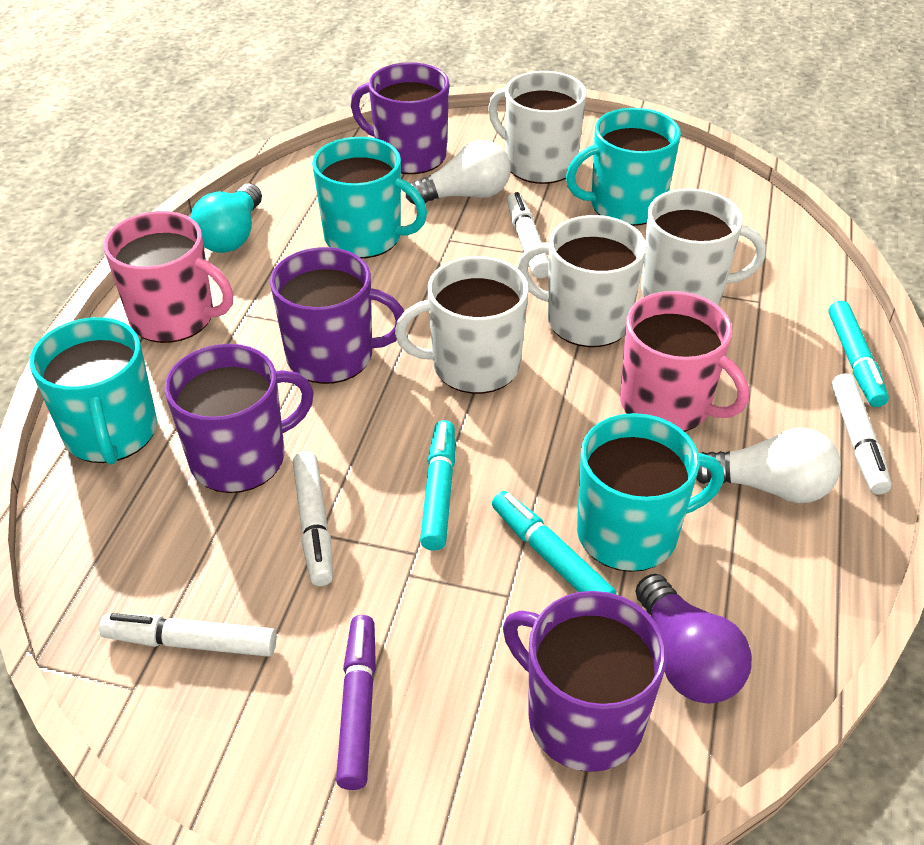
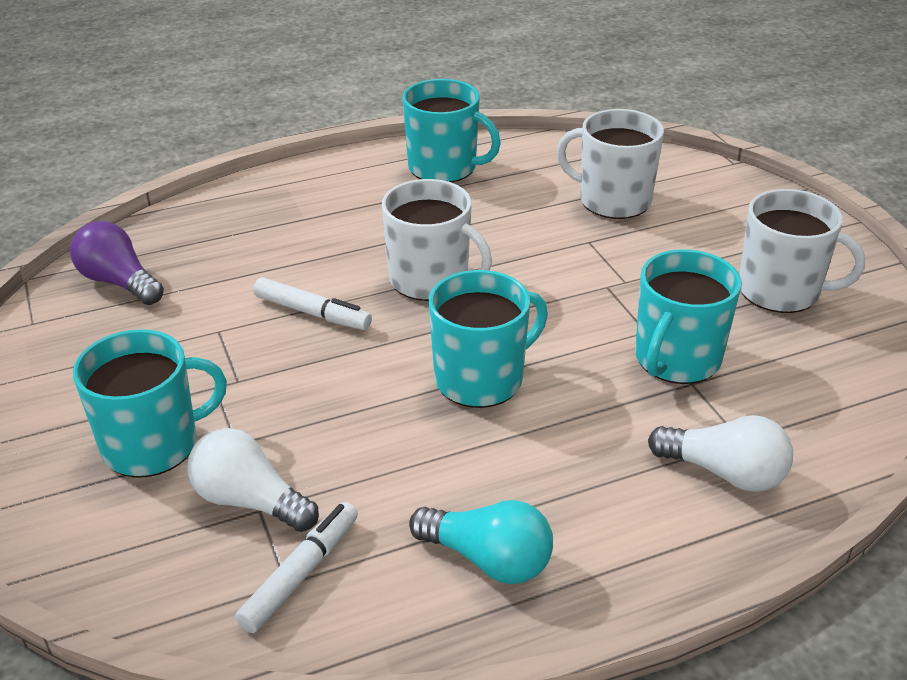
pink mug: [104,211,233,343] [620,291,749,432] = 2 -> none = 0
purple marker: [336,615,376,790] = 1 -> none = 0
purple mug: [164,344,314,493] [270,247,404,384] [351,62,449,174] [503,591,667,772] = 4 -> none = 0
turquoise marker: [420,420,455,551] [492,491,616,595] [828,301,889,407] = 3 -> none = 0
white marker: [99,613,277,657] [293,451,333,586] [507,192,549,278] [832,373,892,495] = 4 -> [235,502,358,633] [253,277,372,330] = 2
white mug: [395,256,529,394] [488,71,586,184] [517,215,646,347] [641,188,766,305] = 4 -> [382,179,492,301] [557,109,664,219] [739,189,865,313] = 3

